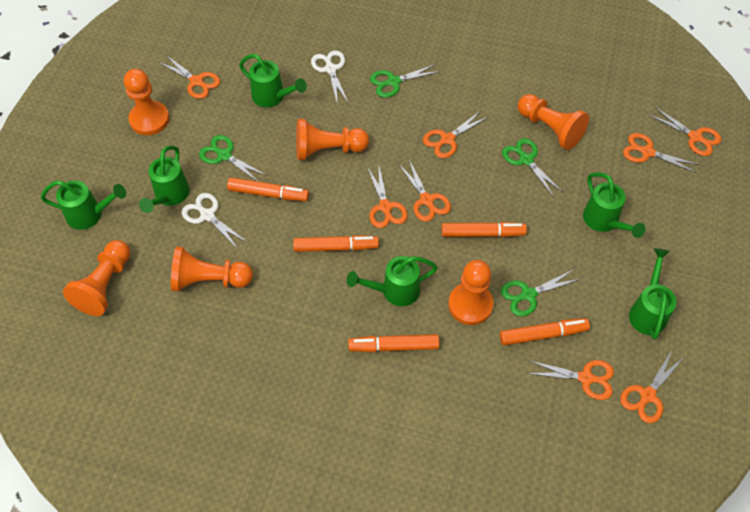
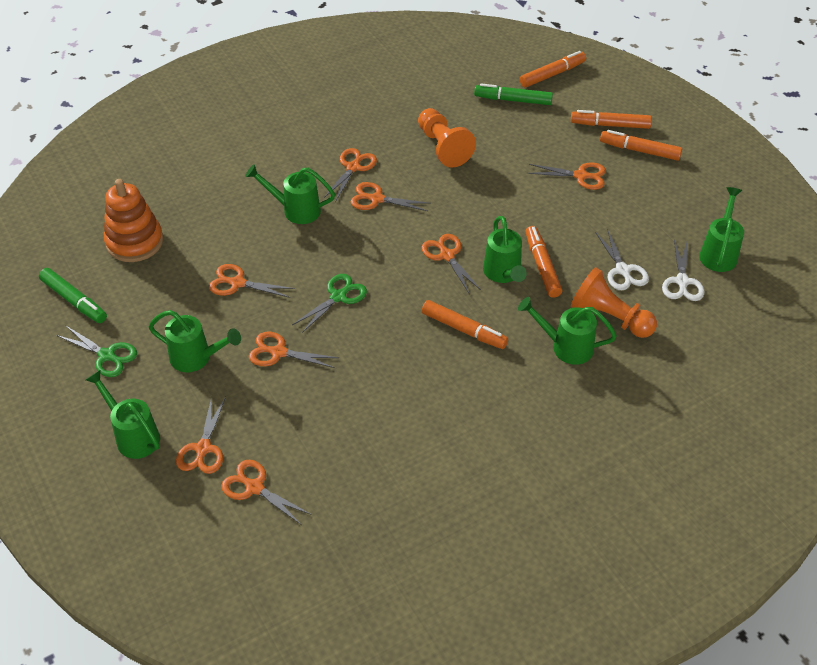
green marker: none = 0 -> [39,268,107,323] [474,84,553,105] = 2
green scissors: [199,135,268,181] [370,64,441,98] [501,269,580,316] [502,138,563,197] = 4 -> [56,325,137,377] [292,274,367,333] = 2
orange pawn: [63,240,131,316] [124,69,169,135] [171,246,253,291] [296,119,369,160] [448,260,494,325] [518,94,589,150] = 6 -> [418,108,476,168] [571,267,657,338] = 2
orange stacking toy: none = 0 -> [104,179,163,262] = 1

